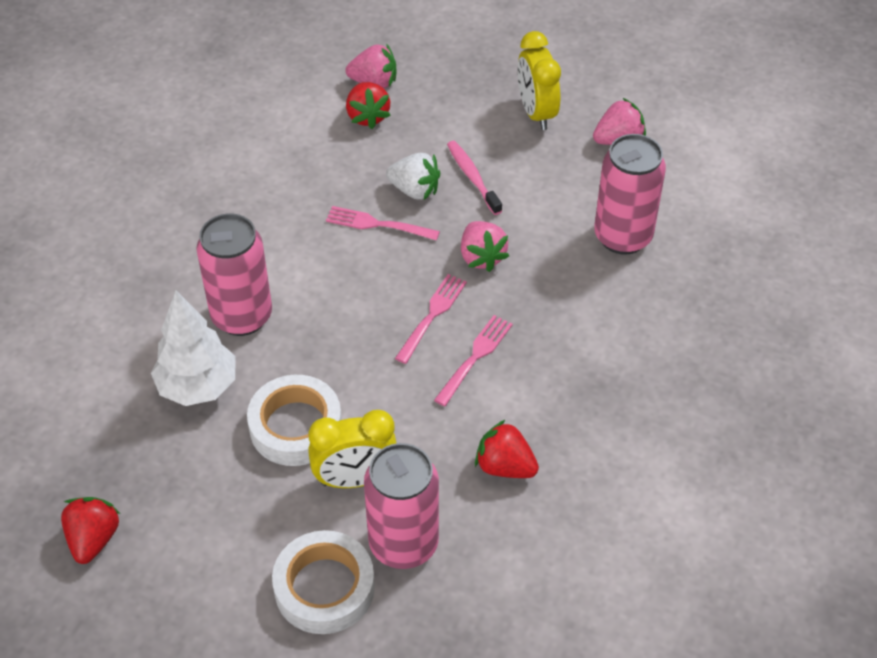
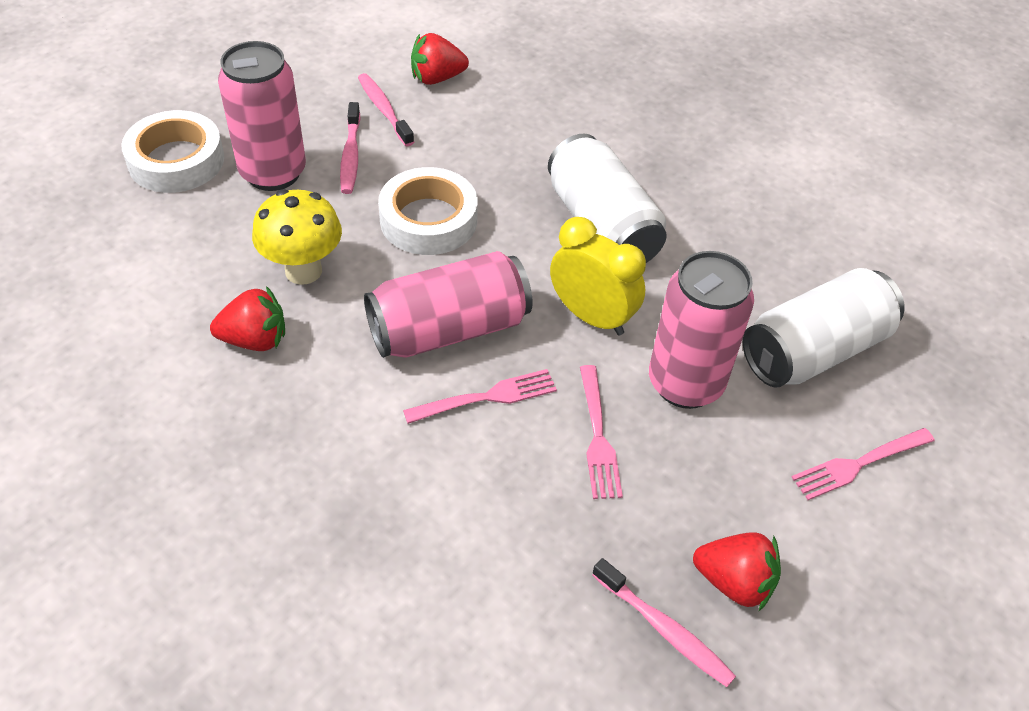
pink strawberry: [345,44,396,88] [461,221,509,272] [593,97,646,145] = 3 -> none = 0
pink toothbrush: [447,141,502,215] = 1 -> [340,102,360,194] [358,73,414,146] [592,558,736,687] = 3
white can: none = 0 -> [548,134,667,263] [743,268,905,388] = 2
white strawberry: [386,153,440,200] = 1 -> none = 0
white tree: [151,290,235,406] = 1 -> none = 0
yellow clock: [308,410,396,488] [517,31,561,130] = 2 -> [550,217,646,336] = 1
yellow mushroom: none = 0 -> [252,189,342,285] = 1

